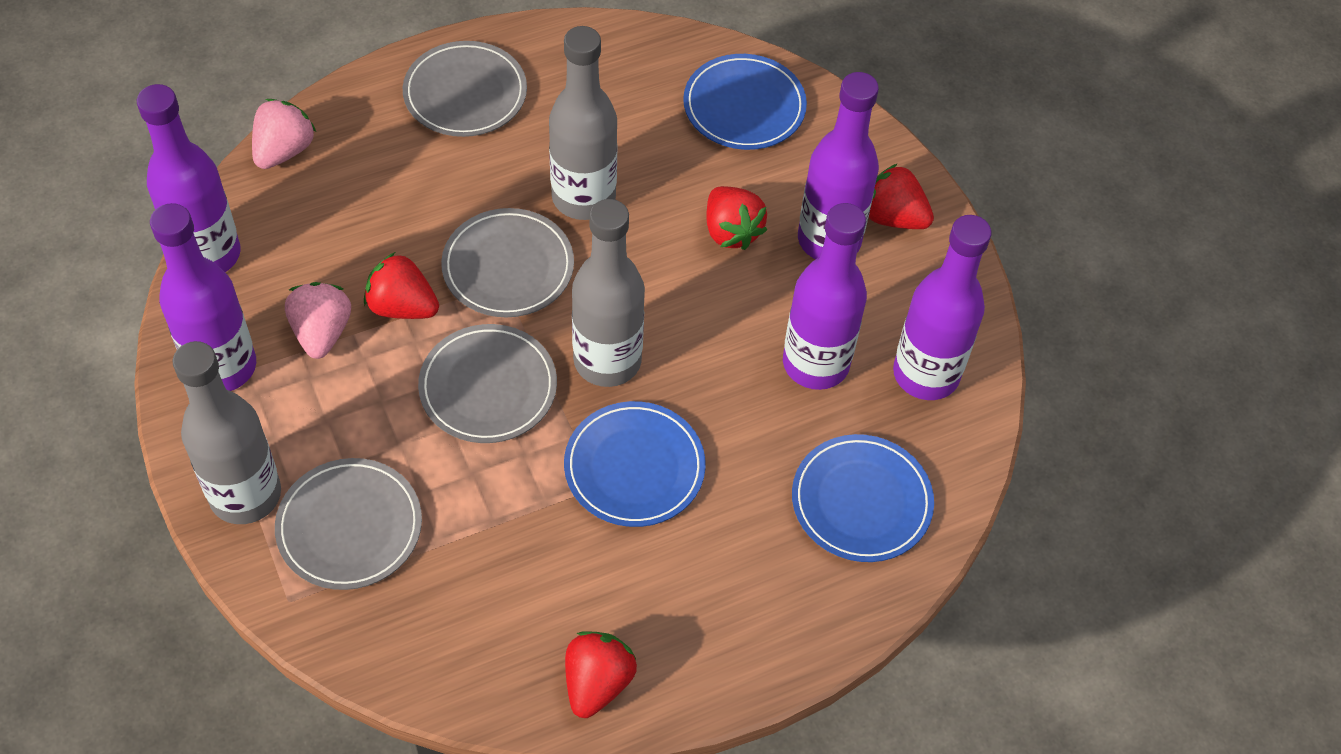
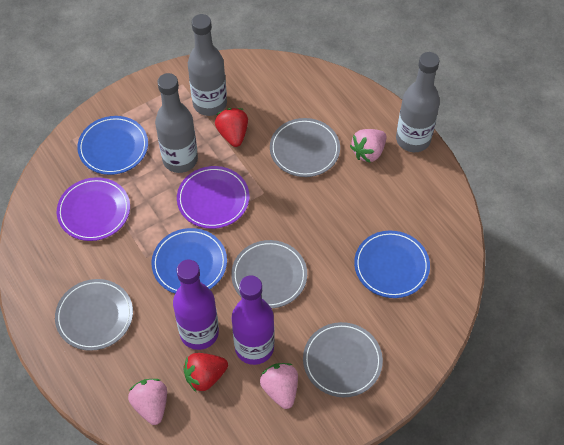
pink strawberry: [252,99,316,169] [285,282,351,359] = 2 -> [128,379,167,425] [260,363,298,409] [350,129,386,163] = 3
purple bottle: [137,84,241,272] [150,203,256,391] [783,203,867,390] [798,72,879,259] [893,215,992,400] = 5 -> [173,260,219,350] [232,275,275,365] = 2
purple plate: none = 0 -> [57,177,130,241] [177,166,249,229] = 2
red strawberry: [364,252,439,319] [565,632,637,718] [706,186,767,250] [869,164,934,229] = 4 -> [183,353,228,393] [215,108,248,147] = 2

